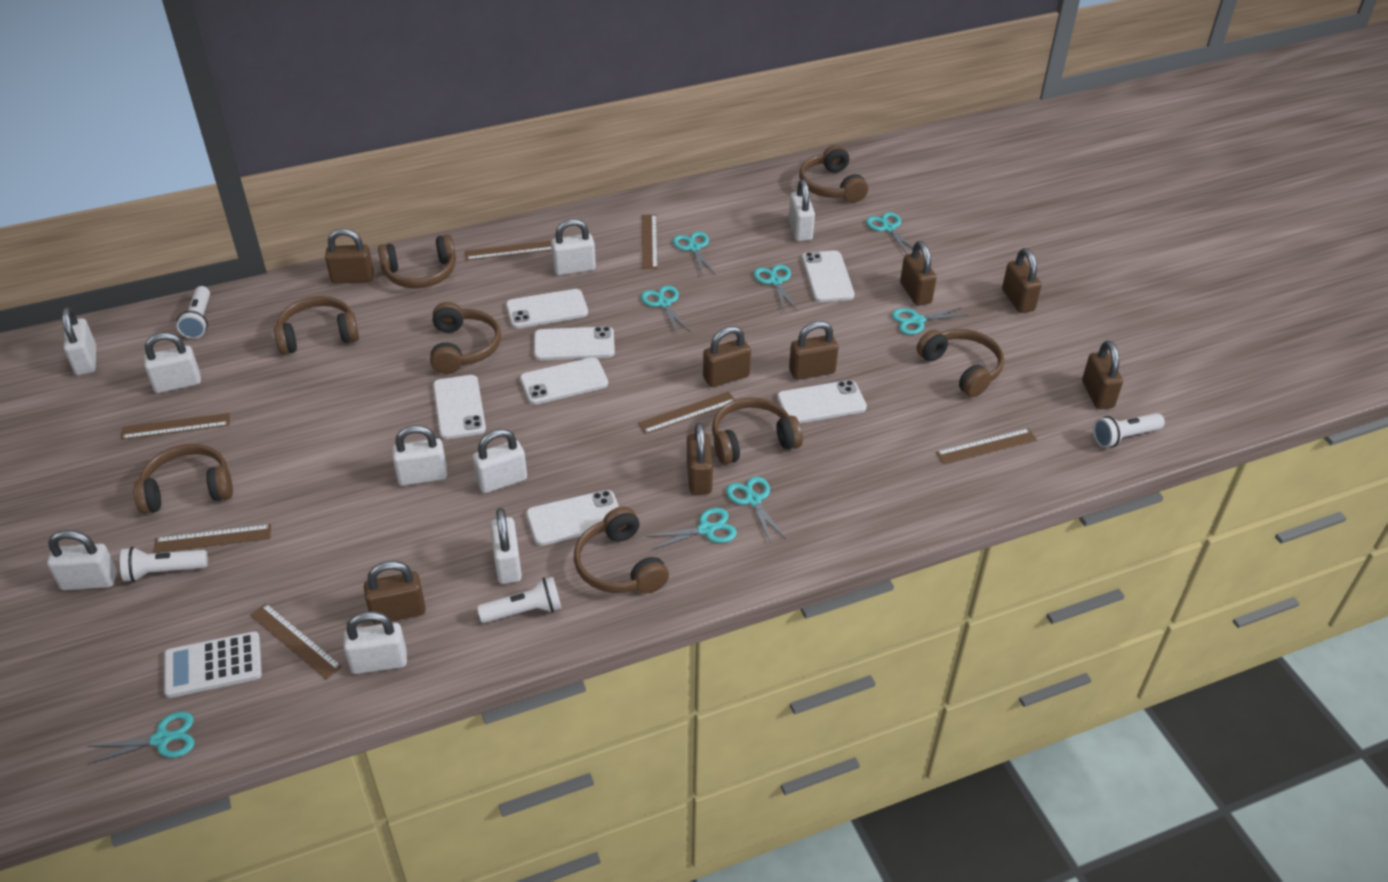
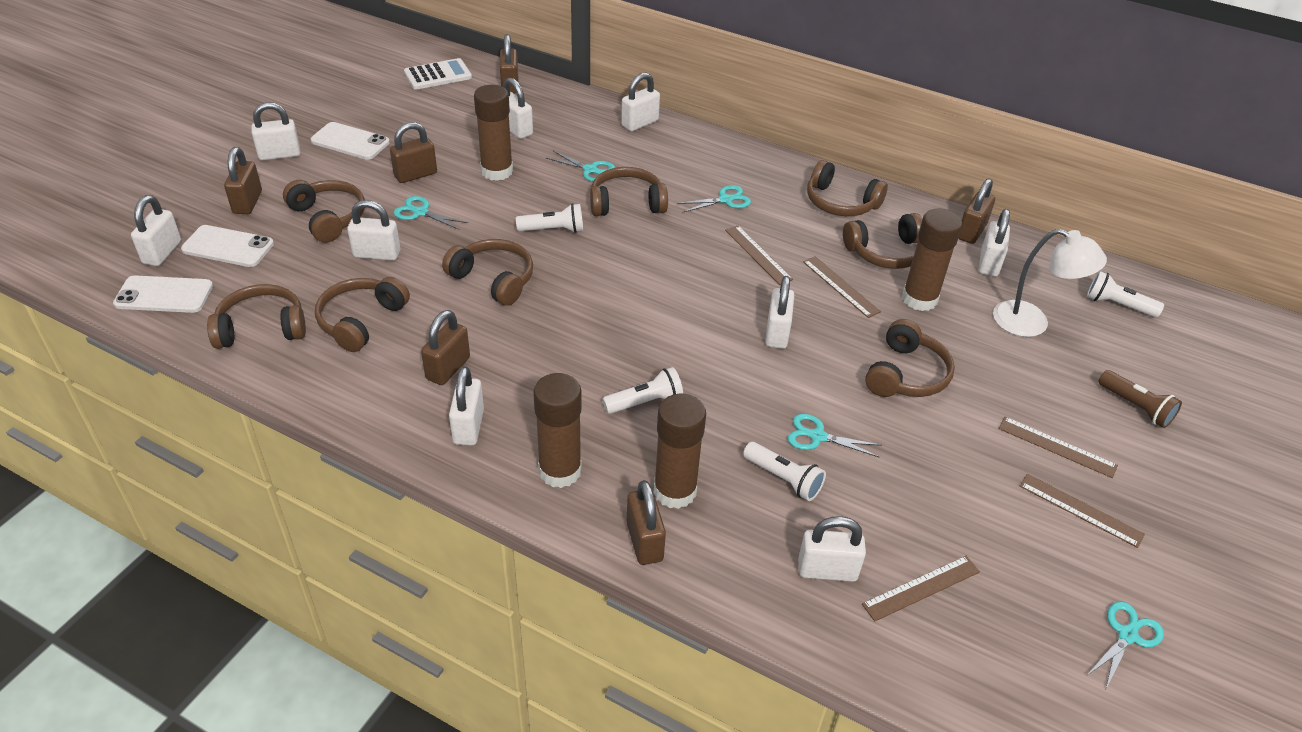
brown flashlight: none = 0 -> [1098,370,1182,428] = 1
brown glue stick: none = 0 -> [474,85,513,181] [533,373,582,488] [654,394,706,509] [902,208,962,311] = 4
brown padlock: [325,228,374,284] [364,560,426,624] [687,422,713,495] [703,326,751,387] [789,321,839,380] [900,241,937,306] [1002,248,1042,313] [1082,340,1123,409] = 8 -> [224,147,262,214] [390,122,437,183] [421,310,470,385] [500,34,518,94] [627,480,666,565] [958,178,995,244] = 6
brown ruler: [121,413,230,440] [153,524,271,553] [250,603,342,680] [465,241,551,260] [638,392,735,434] [642,215,658,269] [936,428,1037,464] = 7 -> [725,225,793,285] [803,256,881,318] [862,556,980,621] [998,417,1118,478] [1020,474,1145,548] = 5
turquoise scissors: [88,712,194,764] [641,286,690,334] [646,508,737,550] [673,232,716,277] [726,477,786,542] [754,265,798,311] [866,212,913,254] [892,307,968,335] = 8 -> [394,196,468,230] [546,151,615,182] [677,185,751,213] [788,414,882,458] [1086,601,1164,689] = 5
white lamp: none = 0 -> [993,228,1107,337] = 1
white phone: [433,375,486,439] [506,289,588,328] [520,357,608,405] [526,490,619,546] [534,326,615,360] [777,380,867,423] [802,251,855,302] = 7 -> [113,275,213,313] [181,225,274,267] [310,122,390,160] = 3

